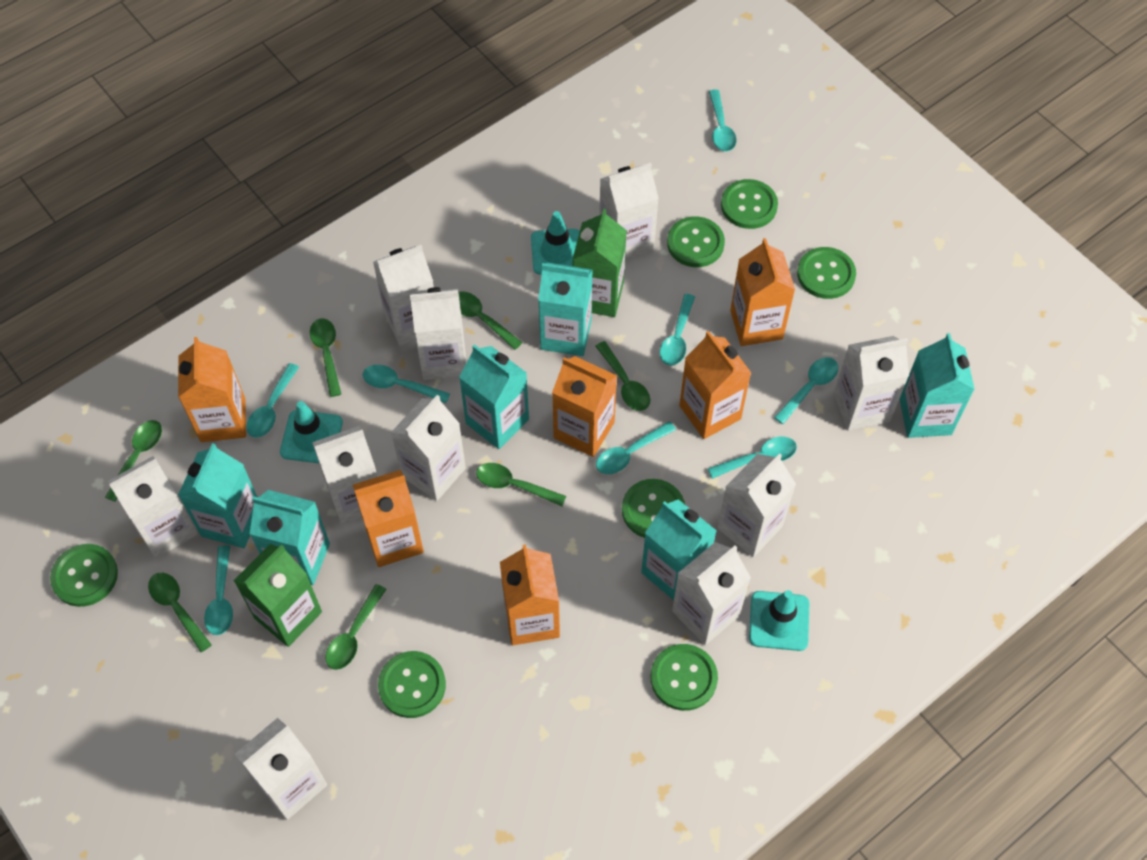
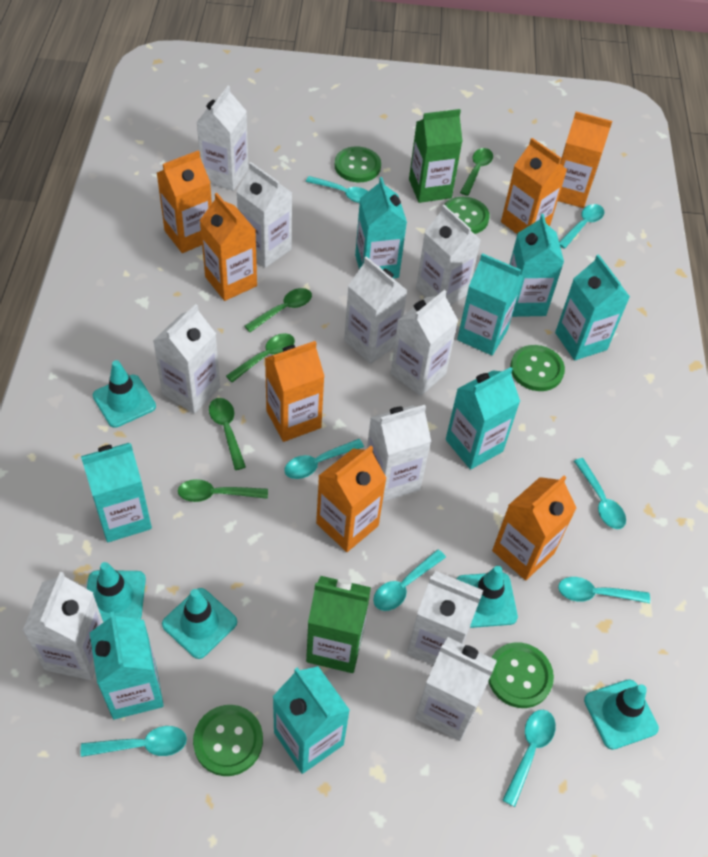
green button: [50,544,118,607] [378,651,446,718] [622,479,685,538] [651,644,718,711] [667,216,725,267] [721,179,778,229] [797,247,856,299] = 7 -> [193,705,263,776] [335,147,381,182] [444,197,490,234] [488,642,554,708] [510,345,565,391] = 5
green spoon: [105,420,162,502] [148,573,212,652] [310,318,341,397] [325,584,387,670] [459,291,523,350] [476,463,566,506] [595,341,650,411] = 7 -> [178,479,268,502] [209,398,246,470] [226,333,295,383] [244,288,312,332] [460,148,493,196] = 5
orange carton: [178,337,246,442] [353,470,424,567] [500,544,560,645] [552,356,617,457] [679,331,751,439] [730,238,795,346] = 6 -> [157,150,212,253] [200,193,257,301] [265,341,325,442] [316,446,387,552] [492,476,577,580] [501,138,567,234] [558,111,612,208] = 7
turquoise carton: [178,443,257,548] [250,490,330,585] [459,344,529,449] [538,263,593,356] [641,499,717,600] [900,333,975,438] = 6 -> [81,443,152,542] [90,611,164,720] [272,666,350,774] [355,177,407,279] [446,367,520,469] [457,253,523,355] [509,214,564,317] [555,254,630,360] = 8
turquoise traffic cone: [280,401,343,463] [531,211,580,275] [749,590,809,651] = 3 -> [87,562,146,622] [93,360,156,428] [162,588,237,659] [457,566,518,628] [584,679,659,750] = 5

